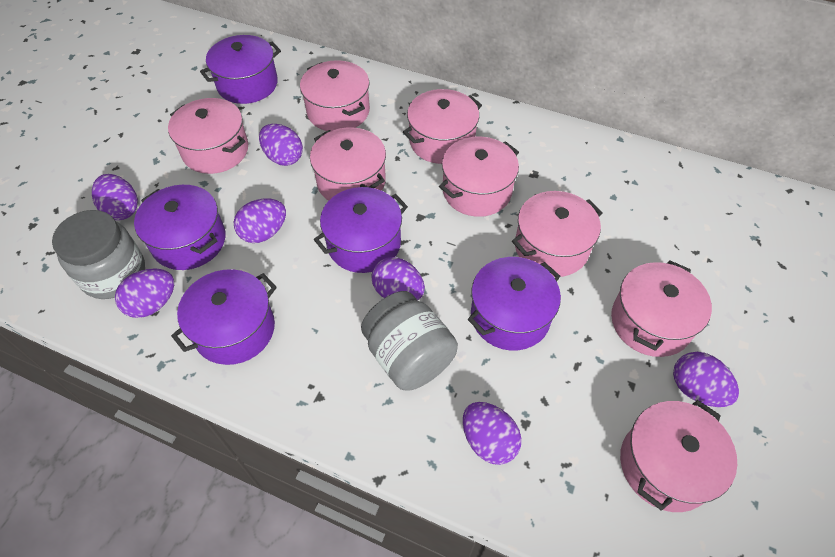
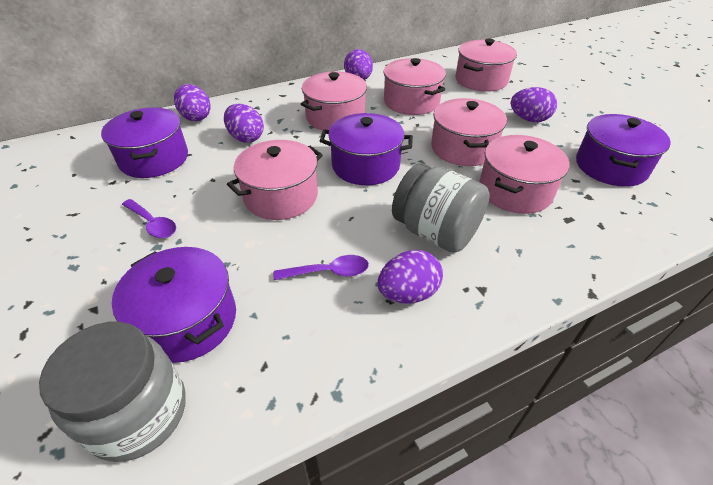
pink pot: [168,98,248,174] [300,60,370,131] [310,128,386,201] [403,89,482,164] [439,136,519,217] [512,191,603,277] [611,261,712,357] [620,400,737,512] = 8 -> [227,140,323,220] [301,72,367,131] [383,58,446,115] [431,98,507,166] [456,39,517,92] [479,135,570,214] = 6
purple egg: [92,174,138,220] [115,268,174,318] [234,199,286,243] [259,124,303,166] [372,257,425,300] [463,402,521,465] [673,352,739,407] = 7 -> [174,84,211,121] [224,104,264,143] [344,49,373,80] [378,250,443,304] [511,87,557,122] = 5
purple pot: [134,185,226,270] [171,269,277,365] [200,35,281,104] [314,187,408,273] [468,257,561,350] = 5 -> [101,107,188,178] [112,247,236,363] [320,113,413,185] [576,114,671,187] = 4
purple spoon: none = 0 -> [122,199,176,238] [274,255,369,280] = 2

